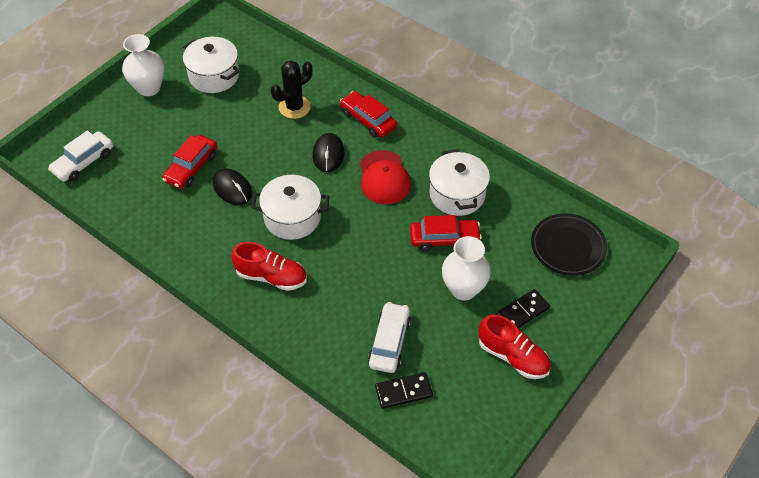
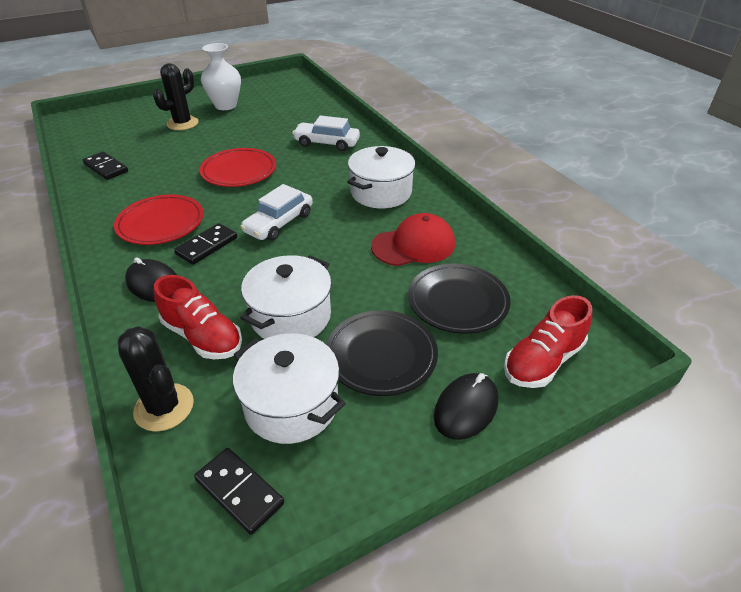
black cactus: [271,60,312,119] = 1 -> [118,326,194,432] [153,63,199,130] = 2
black domino: [375,372,433,409] [496,289,550,328] = 2 -> [83,152,128,180] [174,223,237,265] [194,448,284,535] = 3
black plate: [531,213,607,276] = 1 -> [326,310,438,396] [408,264,511,334] = 2
red car: [162,135,217,189] [340,91,397,138] [410,215,482,251] = 3 -> none = 0
red plate: none = 0 -> [114,195,204,245] [200,148,276,187] = 2
white vase: [122,34,164,96] [442,236,491,301] = 2 -> [201,43,241,110] = 1

